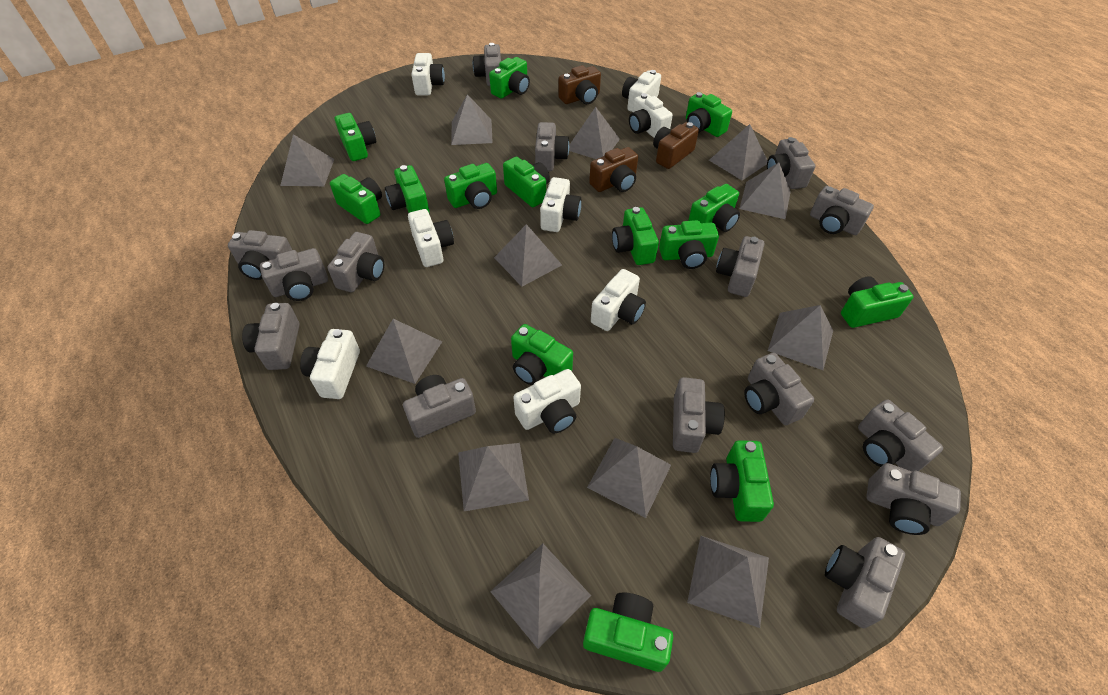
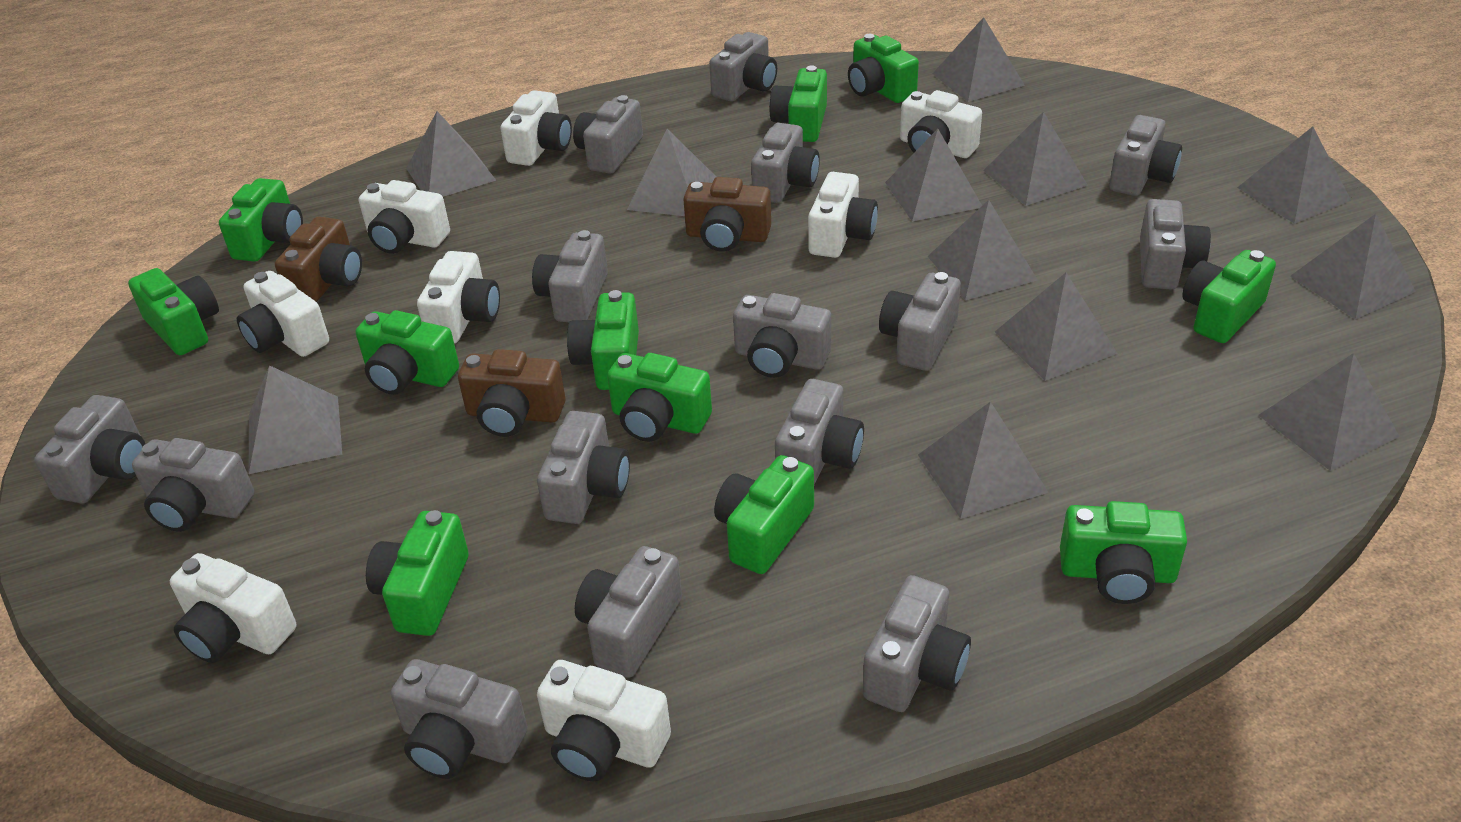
green camera: [330,174,382,224] [335,113,376,161] [385,165,429,213] [444,163,497,209] [489,57,530,99] [503,157,550,207] [511,324,573,385] [583,592,673,672] [612,207,659,265] [659,220,719,269] [686,92,732,137] [688,184,740,232] [710,440,774,522] [841,276,914,328] = 14 -> [128,268,219,355] [219,178,303,262] [356,310,459,395] [366,510,469,636] [567,290,639,390] [607,353,712,442] [714,455,814,574] [769,65,827,142] [848,34,919,103] [1060,501,1187,604] [1182,250,1276,343] = 11

